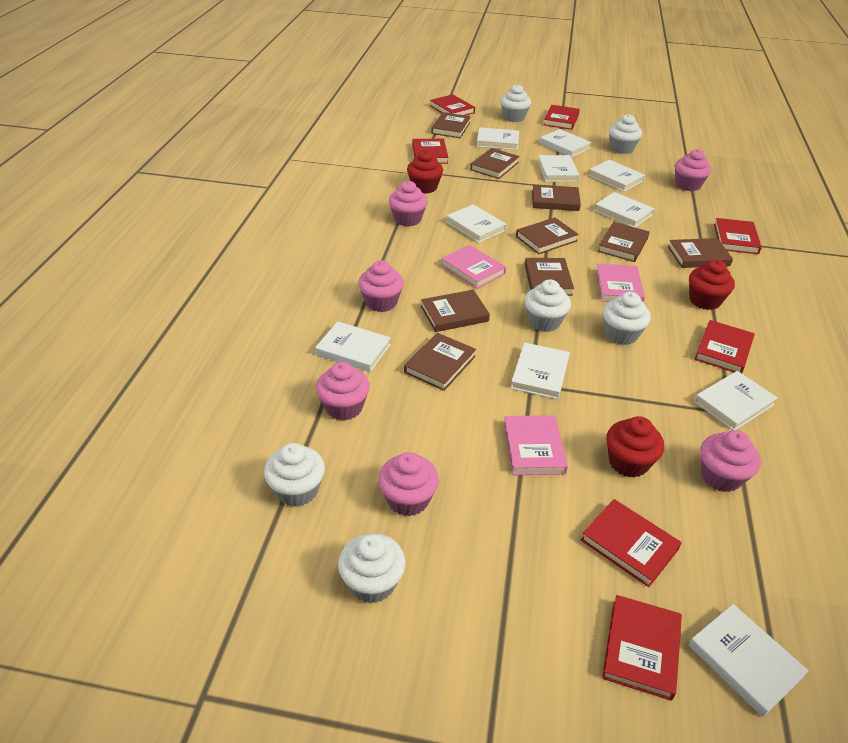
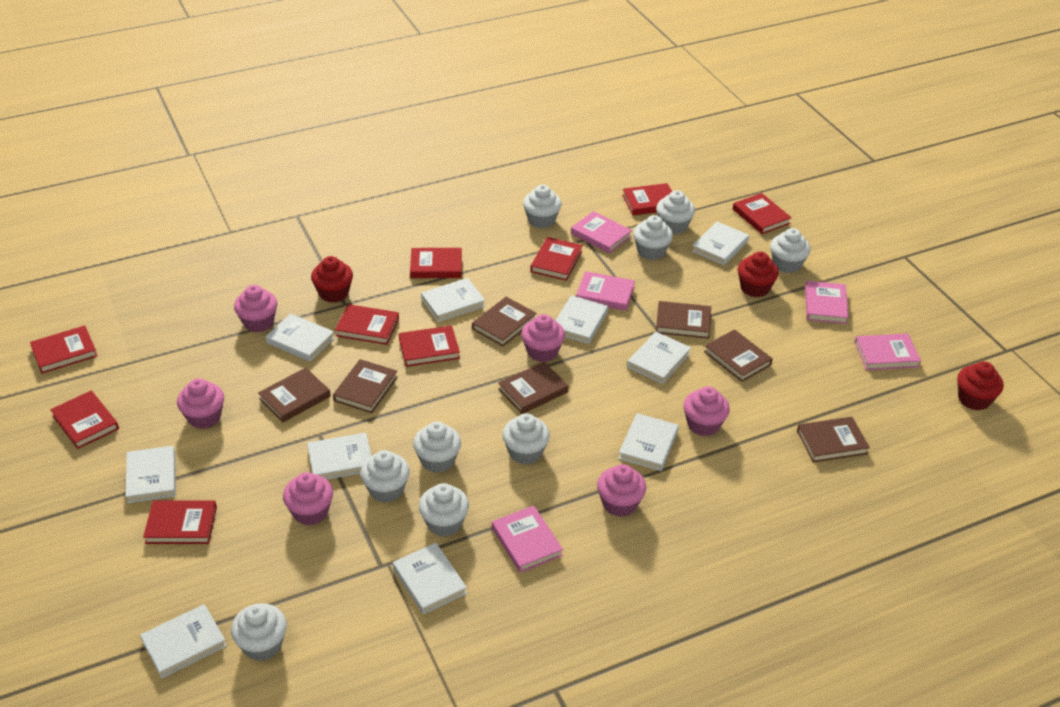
brown book: [404,333,476,391] [421,290,490,332] [431,112,471,138] [470,148,520,179] [516,217,579,254] [525,258,574,296] [532,184,581,211] [598,222,650,262] [668,238,733,268] = 9 -> [258,368,331,422] [333,359,398,413] [472,297,537,346] [498,362,568,414] [656,301,711,339] [704,329,773,382] [797,417,870,463] = 7
pink book: [441,245,506,289] [504,415,568,475] [596,263,645,303] = 3 -> [492,506,563,573] [571,211,632,254] [576,271,635,311] [805,281,849,324] [855,334,921,370] = 5
red book: [412,138,448,164] [430,94,475,116] [543,105,580,130] [581,499,682,587] [602,595,682,701] [695,320,755,373] [714,218,762,254] = 7 -> [30,325,97,374] [50,391,119,449] [143,501,217,544] [335,304,399,345] [399,325,460,367] [410,248,462,278] [530,237,583,281] [622,183,672,215] [733,193,792,234] = 9
white cupcake: [264,443,325,507] [338,533,406,603] [500,84,531,122] [525,280,571,332] [603,292,651,345] [609,114,642,154] = 6 -> [231,603,287,661] [360,450,410,503] [413,421,461,473] [419,483,469,537] [502,413,550,465] [523,185,562,228] [633,215,673,260] [656,190,695,234] [770,228,811,273] = 9

